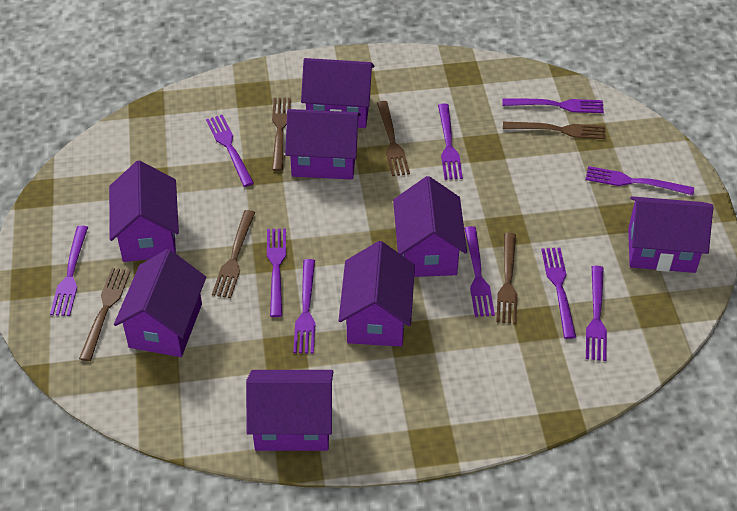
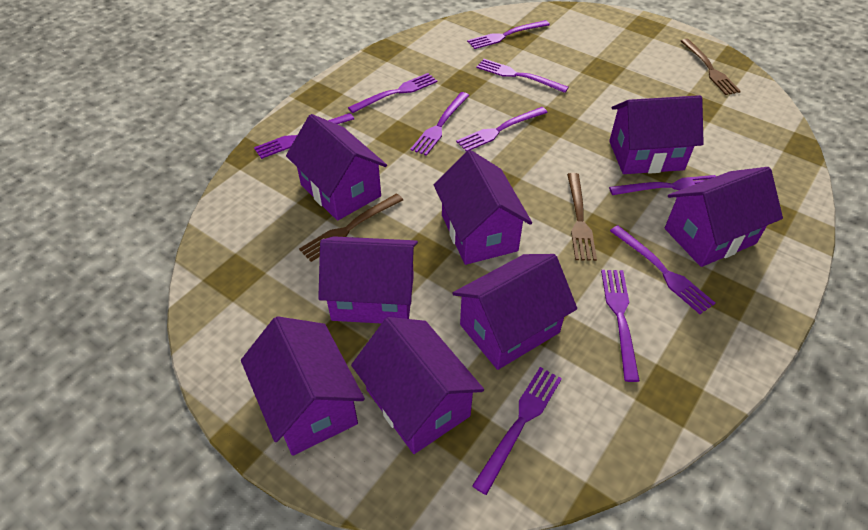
brown fork: [79,268,131,361] [212,210,255,298] [272,98,291,171] [377,101,410,176] [496,233,518,324] [503,122,606,139] = 6 -> [299,193,403,262] [567,173,597,261] [681,39,741,95] = 3

